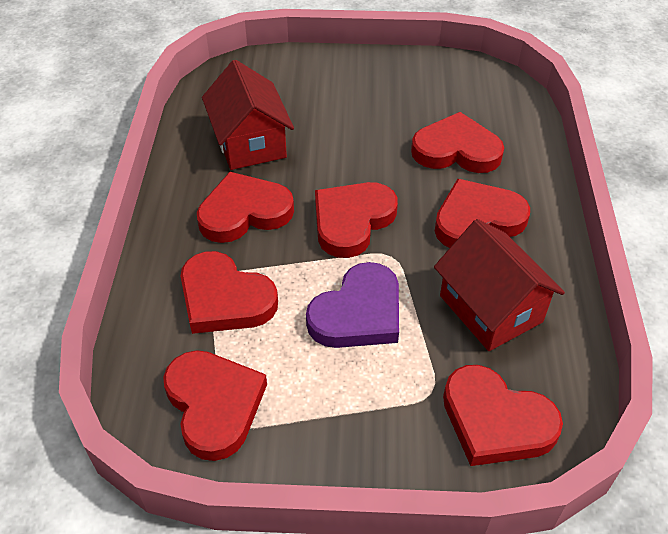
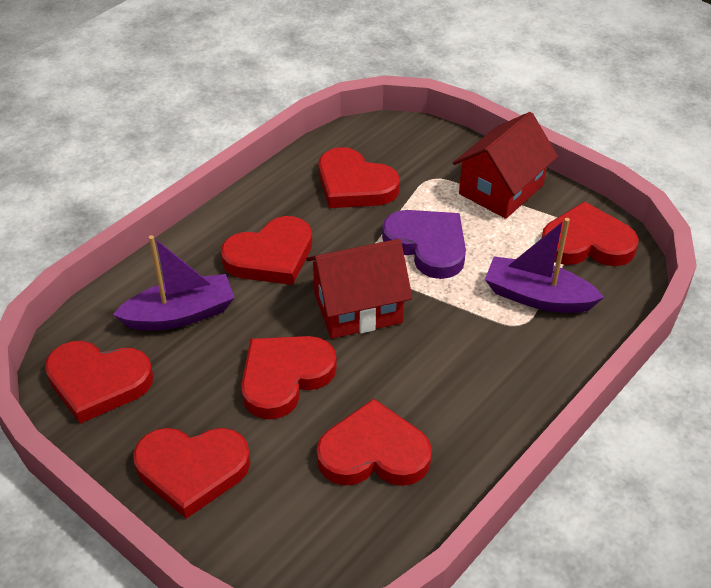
purple boat: none = 0 -> [113,235,234,331] [485,218,604,313] = 2

